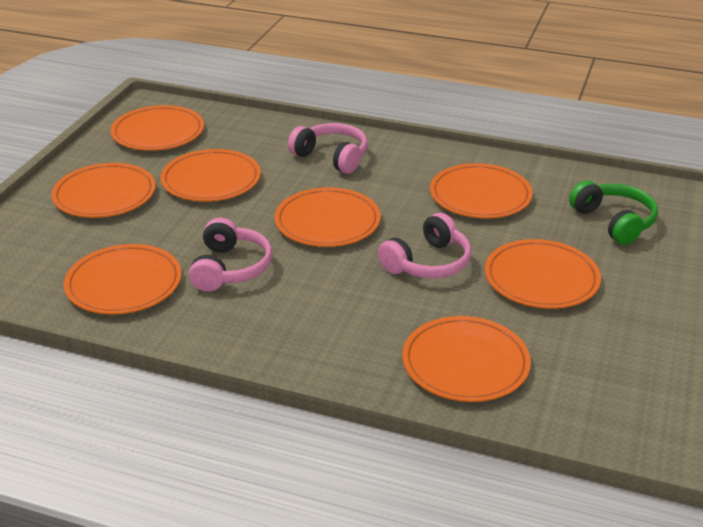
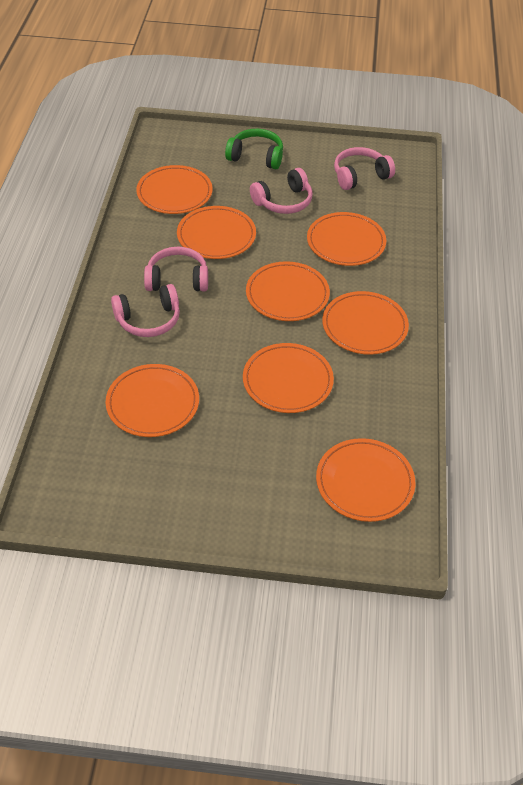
pink headphones: [189,218,272,292] [288,123,368,174] [378,213,471,278] = 3 -> [111,284,180,337] [144,247,208,291] [250,168,313,214] [334,147,395,190] = 4

